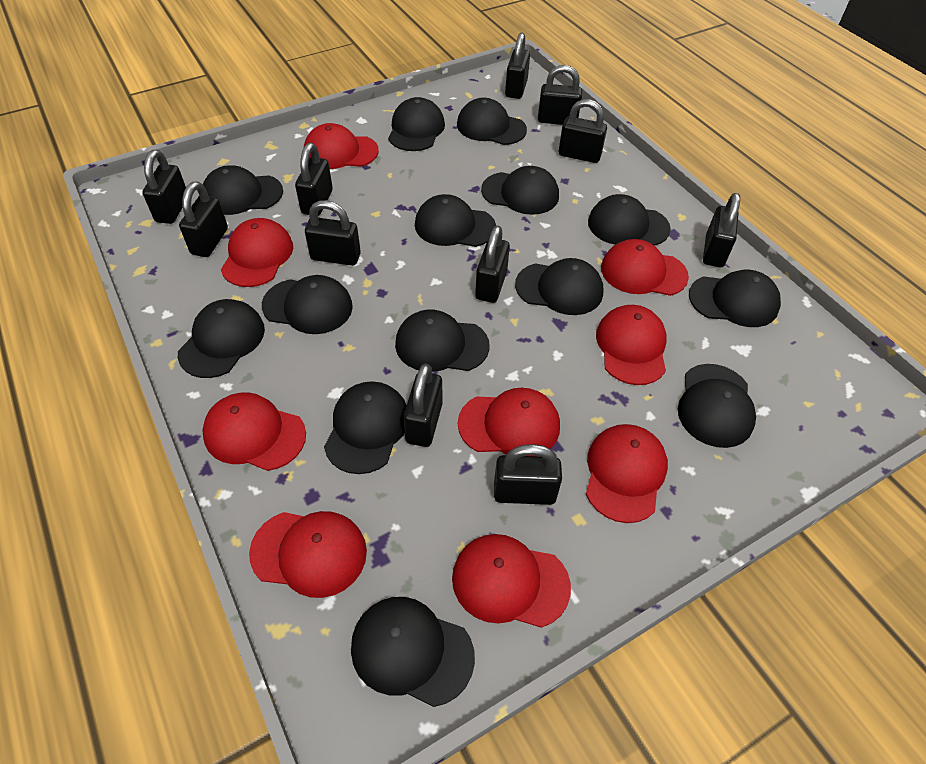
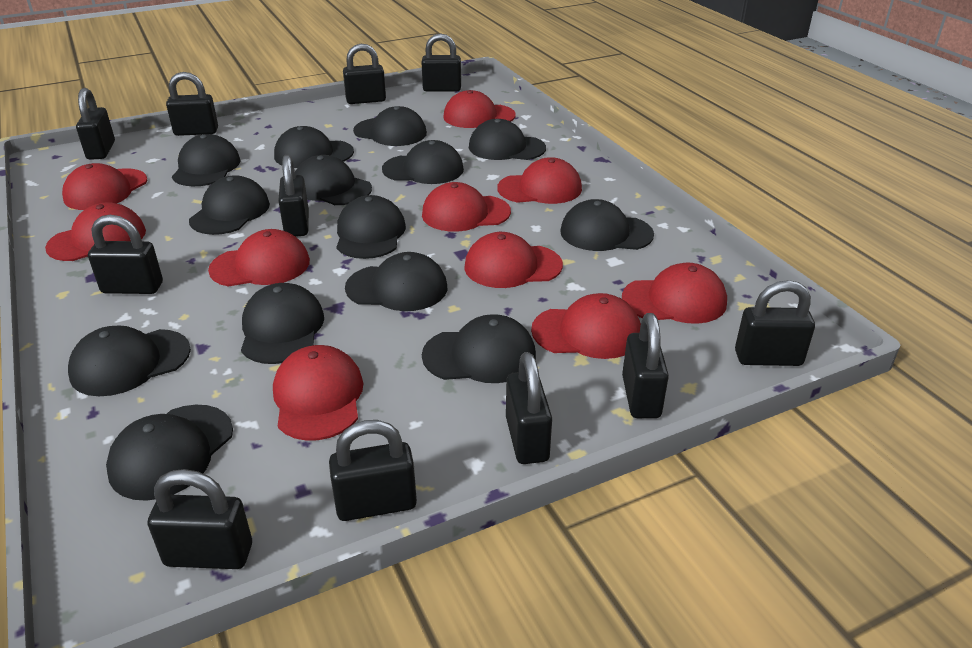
red cap: [202,392,306,471] [221,218,293,287] [249,511,367,598] [304,123,379,169] [452,534,571,628] [458,388,560,456] [586,424,668,523] [596,305,667,385] [601,239,689,296] = 9 -> [45,202,146,261] [62,163,147,210] [208,229,310,287] [273,345,364,441] [422,182,511,232] [443,90,516,128] [464,232,563,288] [497,157,582,204] [531,293,641,359] [622,263,727,324] = 10

